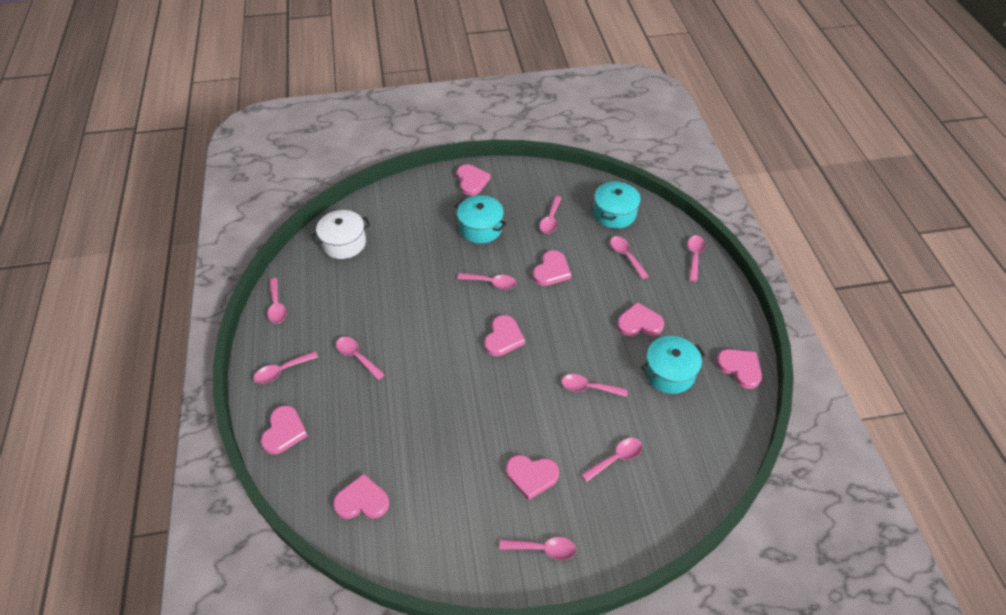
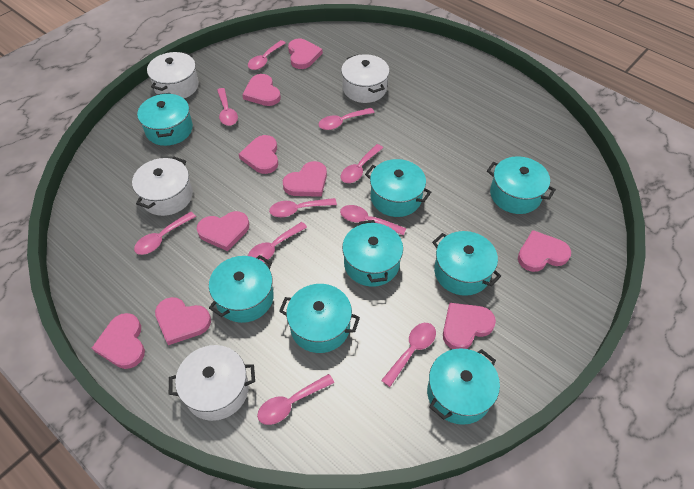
pink heart: [261,405,308,454] [333,474,389,519] [457,164,491,196] [484,315,525,356] [506,455,559,500] [533,250,571,286] [617,302,664,336] [716,349,762,389] = 8 -> [92,313,145,369] [155,297,211,345] [197,211,249,251] [239,135,278,174] [242,74,281,106] [283,161,327,197] [288,39,323,69] [443,303,496,349] [518,230,571,272] = 9
turquoise pot: [455,195,507,243] [594,181,641,229] [641,336,705,394] = 3 -> [137,93,193,146] [209,255,274,323] [279,284,360,353] [342,220,403,287] [365,159,431,217] [427,349,500,425] [432,231,501,296] [487,156,556,214] = 8
white pot: [311,210,370,259] = 1 -> [132,157,193,216] [147,52,199,98] [169,345,255,421] [341,54,389,103] = 4

